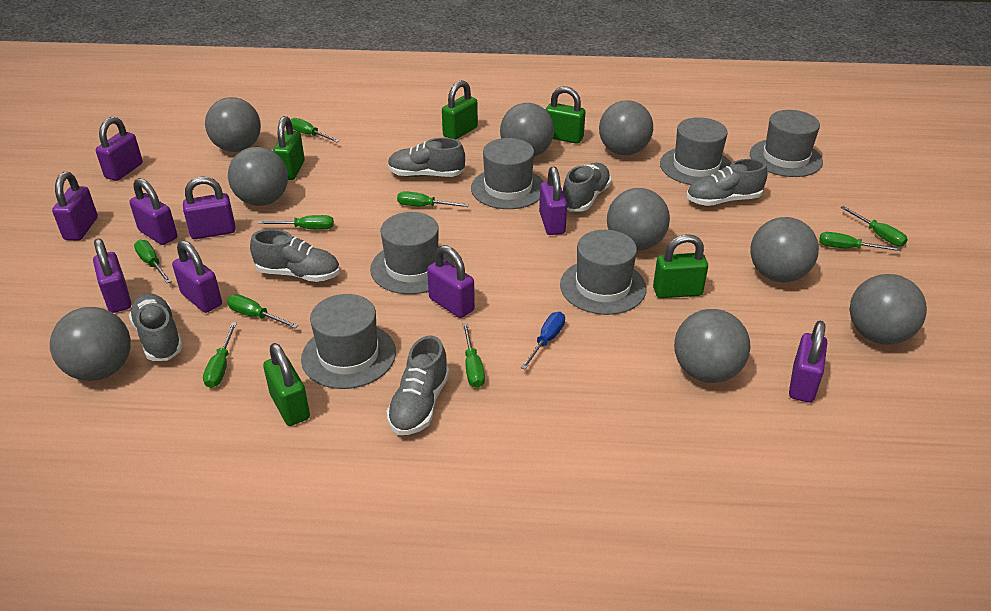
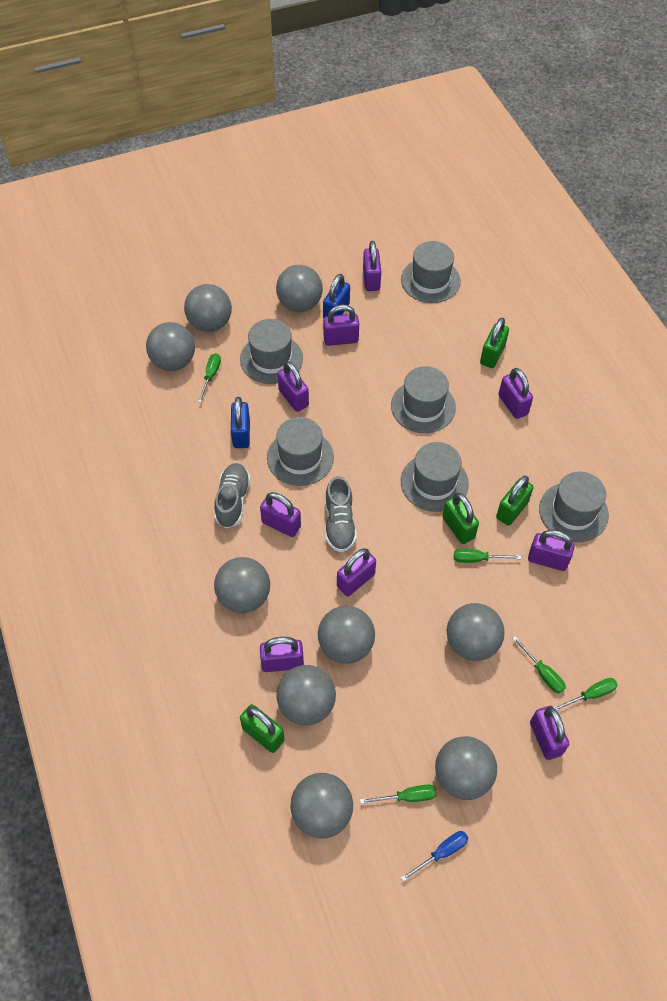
blue padlock: none = 0 -> [231,397,250,448] [323,274,350,319] = 2
green padlock: [263,343,310,426] [273,116,305,180] [442,80,478,139] [546,86,585,144] [653,234,708,298] = 5 -> [240,704,284,753] [442,493,479,544] [480,318,509,368] [496,476,534,526] = 4
green screwdriver: [134,240,172,283] [203,322,237,388] [227,295,298,328] [258,215,334,230] [291,118,340,142] [397,191,469,207] [462,323,485,388] [819,232,901,251] [841,206,908,247] = 9 -> [198,353,221,403] [360,784,437,804] [454,549,521,563] [512,636,566,694] [554,678,618,711] = 5
grey shoe: [129,293,183,361] [250,229,340,282] [386,336,449,435] [388,138,465,177] [563,163,611,212] [687,159,768,206] = 6 -> [214,463,251,528] [325,476,357,552] = 2

